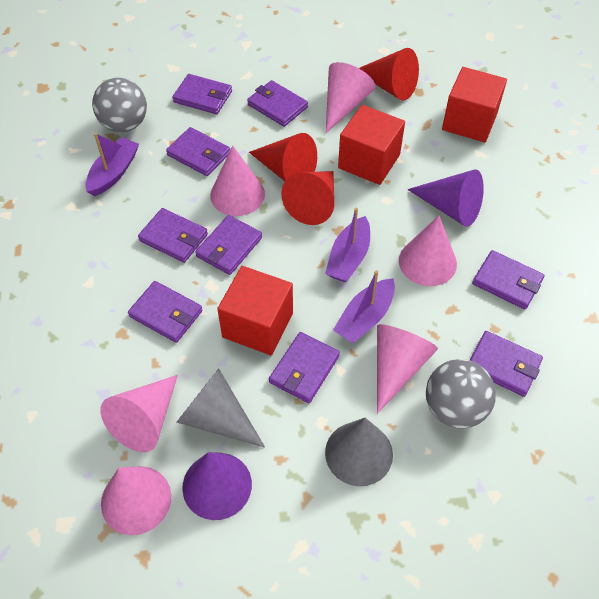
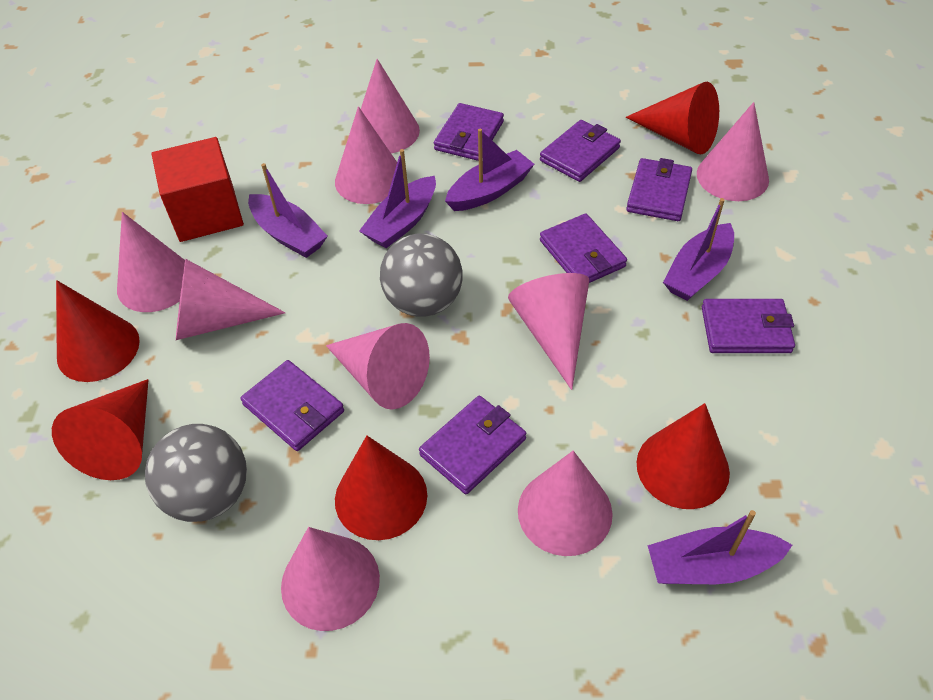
grey cone: [177,368,265,448] [325,418,393,486] = 2 -> none = 0
pink cone: [100,375,178,452] [101,466,171,535] [210,145,265,216] [326,62,375,133] [377,324,438,414] [399,215,457,286] = 6 -> [117,212,185,312] [176,259,286,340] [281,527,380,631] [326,323,430,410] [335,106,397,204] [361,59,420,153] [508,273,589,390] [518,451,613,556] [697,102,769,201] = 9
purple boat: [85,133,139,196] [325,208,370,282] [333,270,395,343] = 3 -> [248,163,328,258] [359,149,436,248] [445,129,534,211] [647,510,792,584] [663,198,734,301] = 5
purple cone: [182,452,252,520] [407,170,484,227] = 2 -> none = 0
purple wallet: [128,281,202,343] [138,208,208,263] [166,127,230,176] [172,74,232,114] [195,215,262,275] [247,80,308,127] [269,332,340,403] [470,331,543,397] [472,250,544,309] = 9 -> [241,360,344,451] [419,396,526,494] [434,103,504,161] [540,120,621,182] [540,213,627,283] [626,158,692,221] [702,299,795,353] = 7
red cone: [249,133,317,181] [281,171,334,225] [359,48,419,101] = 3 -> [52,379,149,480] [56,280,140,382] [335,436,427,540] [625,82,719,155] [637,403,730,509] = 5
red cube: [217,266,293,355] [338,105,405,185] [442,67,507,142] = 3 -> [151,137,244,242] = 1

